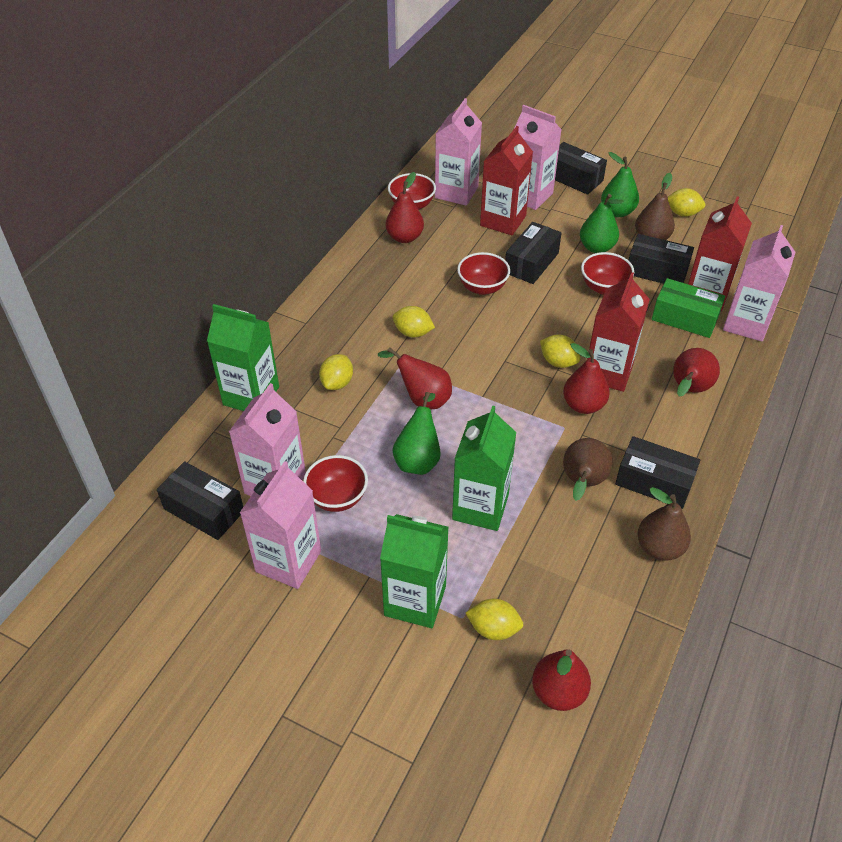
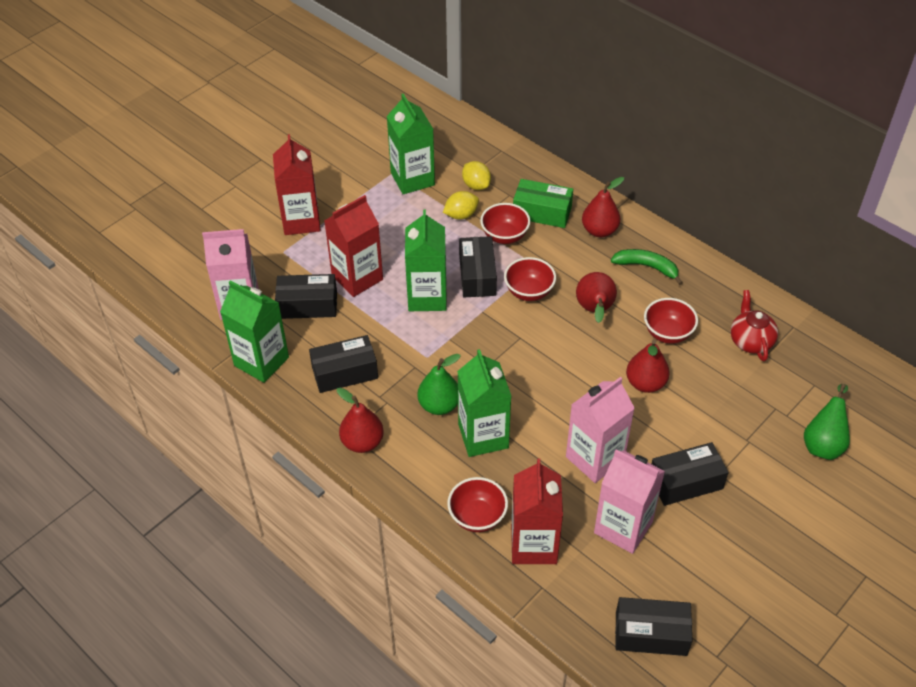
brown pear: [563,438,613,501] [635,173,675,240] [638,487,691,561] = 3 -> none = 0
green banana: none = 0 -> [611,249,683,285] = 1
green carton: [207,304,279,411] [380,514,449,628] [452,406,517,531] = 3 -> [220,280,289,383] [387,94,435,194] [405,209,447,311] [457,349,511,457] = 4
green pear: [392,392,441,475] [580,194,624,253] [601,152,639,217] = 3 -> [418,354,461,415] [804,384,850,460] = 2
pink carton: [229,383,306,496] [240,461,321,589] [435,98,482,206] [515,105,562,210] [723,225,795,342] = 5 -> [202,229,259,320] [566,377,635,483] [594,449,665,554] = 3
red pear: [378,347,452,409] [386,172,424,243] [532,650,591,711] [563,343,610,414] [673,348,720,396] = 5 -> [337,388,384,453] [576,272,617,323] [582,177,624,237] [626,339,670,393] = 4
red teapot: none = 0 -> [731,290,778,361] = 1
yellow lemon: [319,354,353,390] [392,306,435,337] [466,599,523,640] [540,335,580,368] [668,188,705,217] = 5 -> [443,191,479,219] [462,161,491,190] = 2

